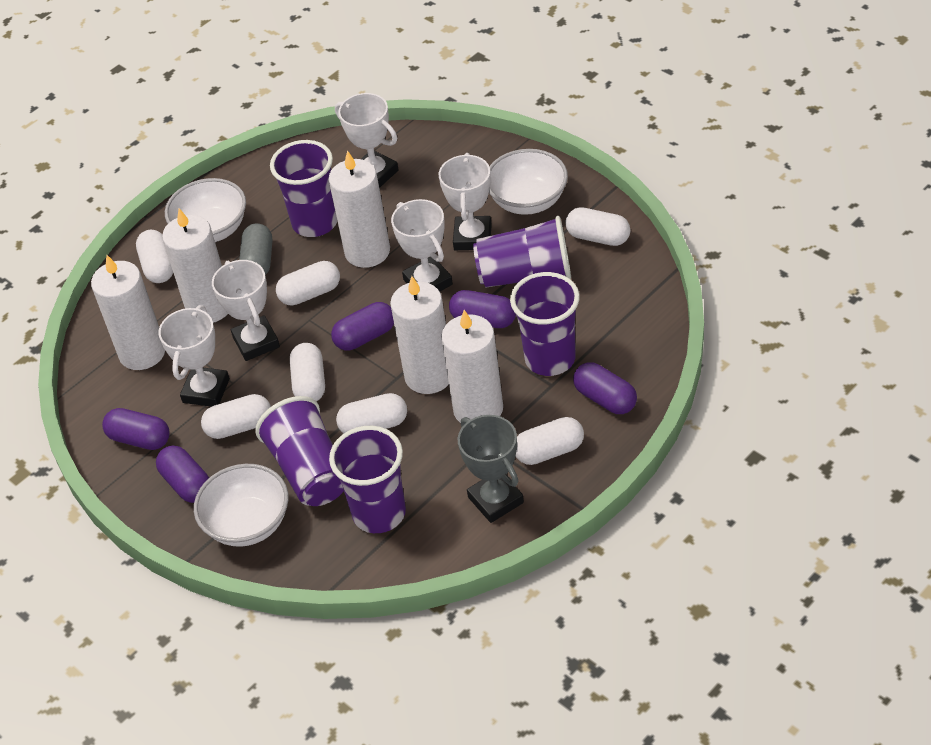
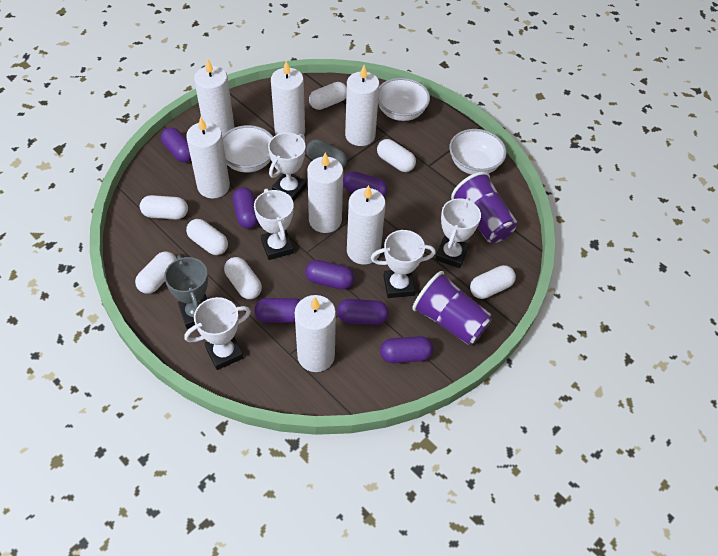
purple capsule: [102,408,170,450] [156,445,209,503] [331,302,394,350] [449,290,516,328] [573,362,637,414] = 5 -> [161,127,191,163] [232,187,258,229] [254,298,301,323] [305,260,354,290] [337,299,389,325] [343,171,388,196] [380,336,433,363] = 7
purple cup: [255,396,344,506] [270,140,337,237] [329,426,406,533] [473,216,571,287] [510,272,580,376] = 5 -> [412,271,492,345] [451,172,517,243] = 2
white candle: [91,255,165,370] [162,208,228,323] [329,150,390,268] [390,276,449,394] [441,310,503,423] = 5 -> [186,117,230,199] [194,59,235,136] [271,61,305,135] [295,295,336,372] [307,152,343,233] [345,65,379,146] [347,185,386,264] = 7

